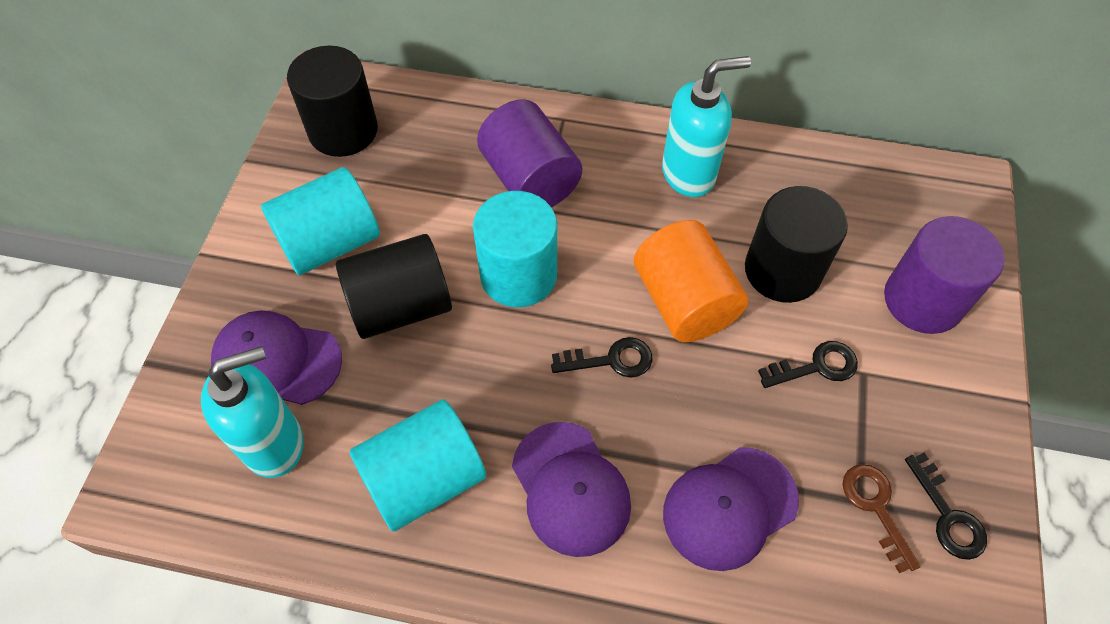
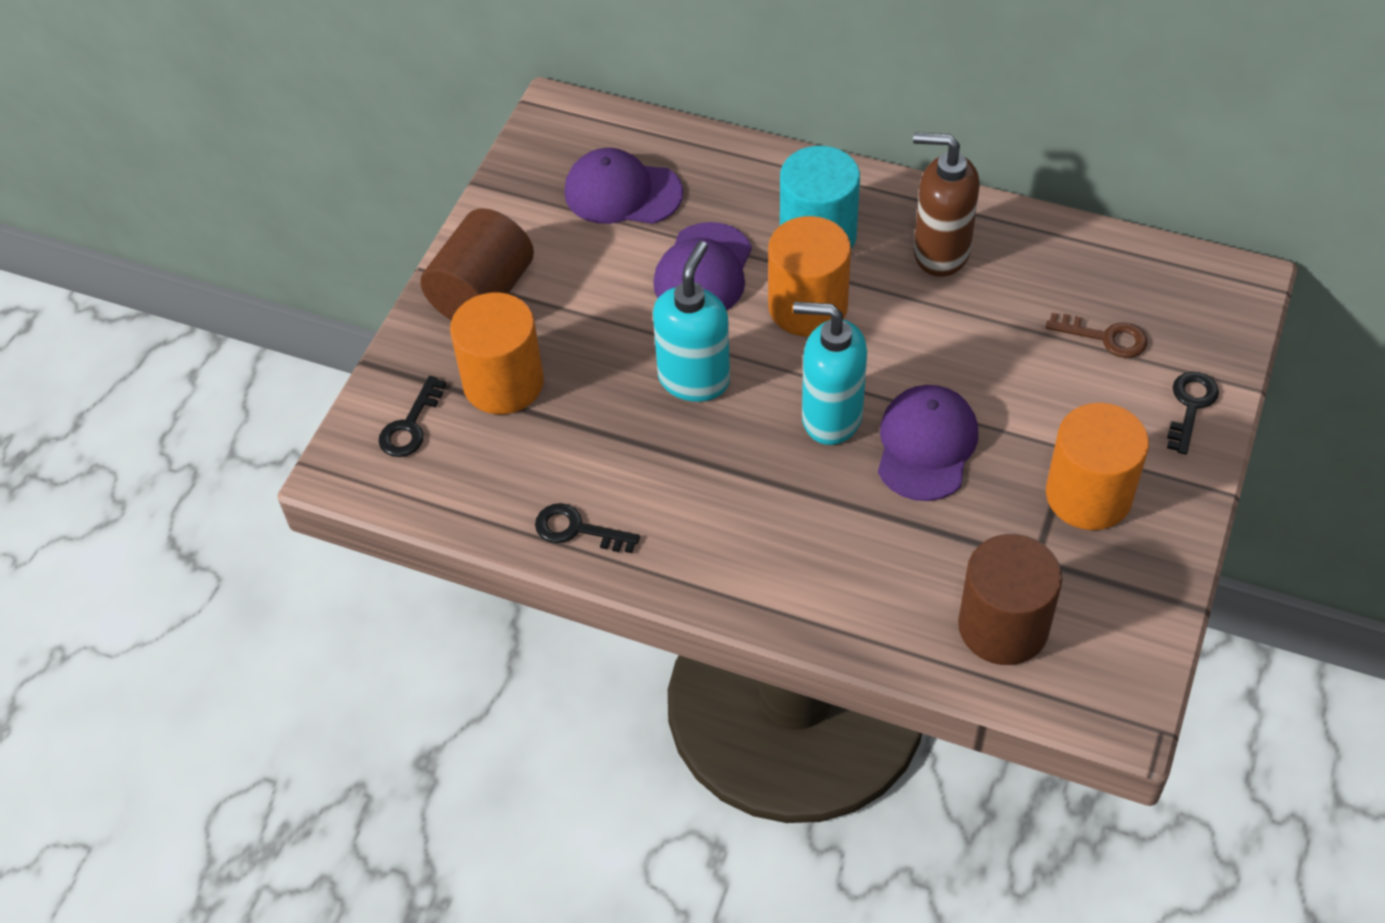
black cylinder: [287,46,378,157] [336,234,452,339] [745,186,848,303] = 3 -> none = 0
brown cylinder: none = 0 -> [420,208,534,320] [958,534,1062,665] = 2
brown soap dispenser: none = 0 -> [913,132,980,277] = 1
orange cylinder: [634,220,748,342] = 1 -> [450,292,544,414] [768,216,851,337] [1046,403,1149,530] = 3
purple cylinder: [477,99,582,207] [884,216,1004,334] = 2 -> none = 0
turquoise cylinder: [261,167,380,275] [350,400,486,532] [473,191,557,307] = 3 -> [780,146,860,249] = 1

